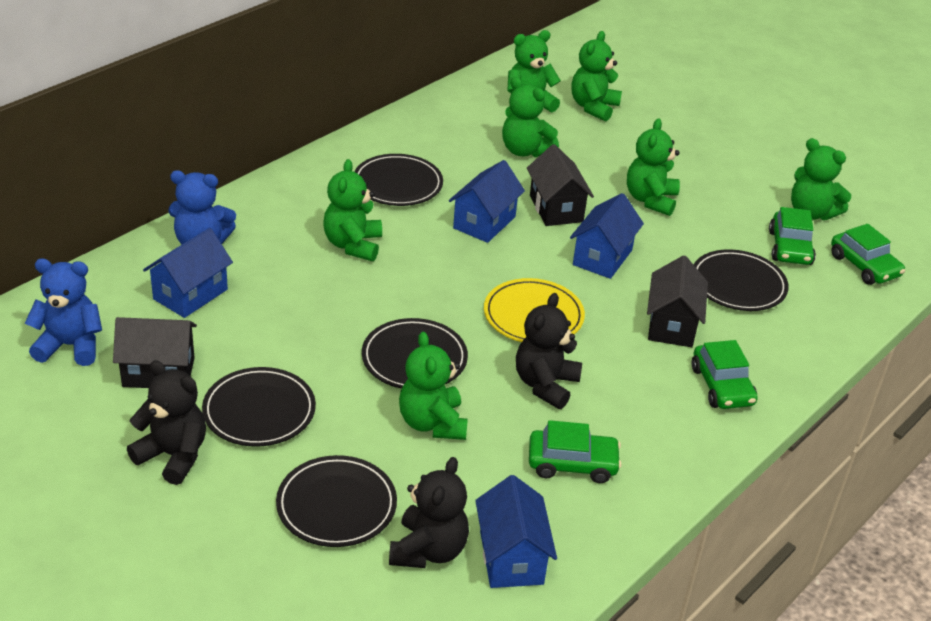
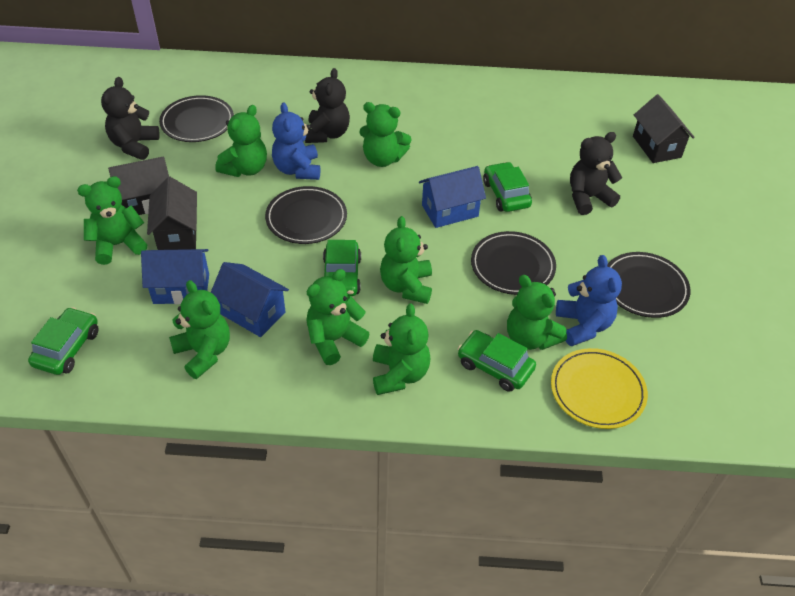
black plate: [202,367,316,447] [276,455,397,547] [354,154,443,206] [362,318,468,389] [693,249,789,311] = 5 -> [159,95,234,142] [265,186,347,244] [471,231,556,295] [607,252,691,318] = 4
blue house: [143,228,233,318] [449,160,525,243] [475,475,557,588] [570,193,644,279] = 4 -> [141,249,209,304] [211,262,289,337] [419,166,486,228] = 3
green teddy bear: [323,159,382,261] [399,332,468,440] [502,77,559,157] [507,30,561,112] [572,31,622,122] [627,118,680,216] [791,138,851,220] = 7 -> [77,176,147,265] [169,280,230,379] [215,105,267,177] [306,269,370,365] [359,102,411,167] [373,304,430,395] [380,216,432,304] [507,275,567,350] = 8

